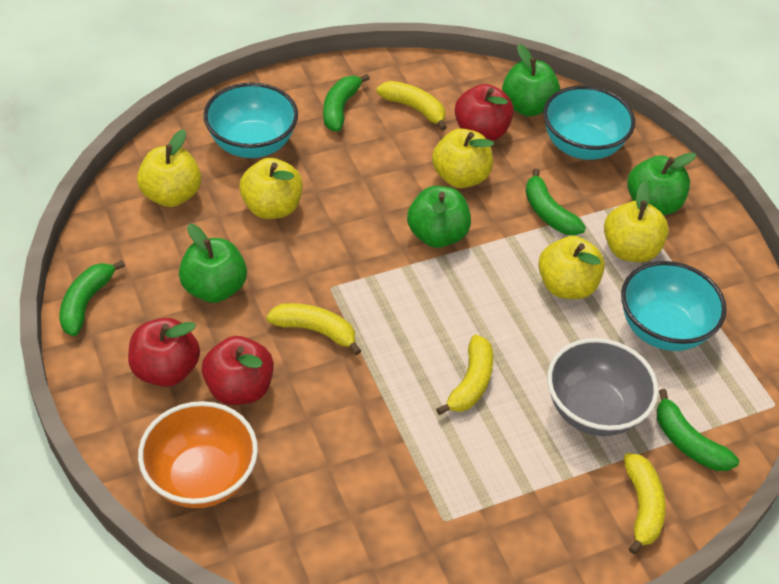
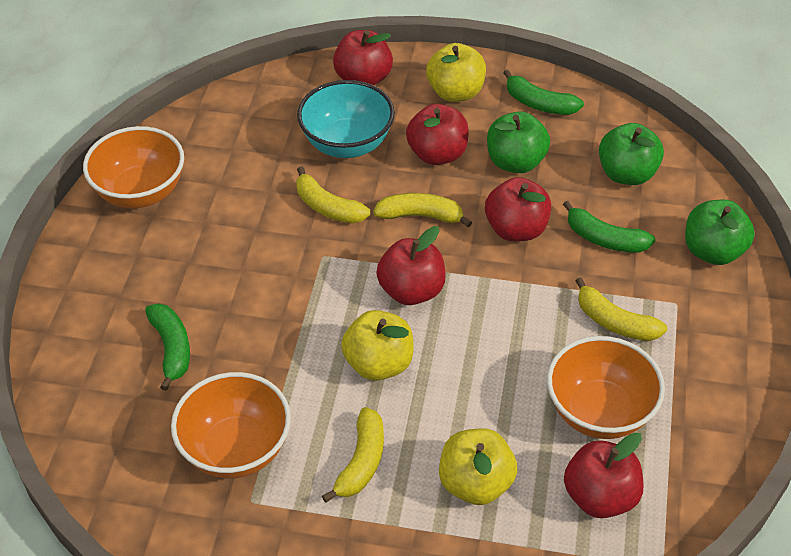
green apple: [179,224,247,303] [407,186,471,248] [502,44,560,117] [627,152,696,215] = 4 -> [487,111,550,173] [599,123,664,185] [685,200,755,265] = 3
green banana: [60,260,125,336] [323,74,370,132] [525,168,586,236] [657,389,739,471] = 4 -> [145,303,190,391] [503,70,584,115] [563,201,655,253] = 3
grey bowl: [547,338,658,436] = 1 -> none = 0
orange bowl: [138,401,258,508] = 1 -> [83,126,184,208] [171,372,291,478] [547,336,665,439] = 3
red apple: [128,318,200,387] [202,336,274,405] [455,84,514,141] = 3 -> [333,30,393,85] [376,226,446,305] [406,104,469,165] [485,177,551,242] [564,432,643,518] = 5
turquoise bowl: [203,82,298,158] [543,85,635,160] [621,261,727,351] = 3 -> [297,80,395,158] = 1
yellow apple: [137,129,201,207] [239,158,303,219] [432,128,494,188] [538,236,605,299] [604,182,669,262] = 5 -> [341,310,413,381] [426,43,486,102] [439,428,517,505] = 3

